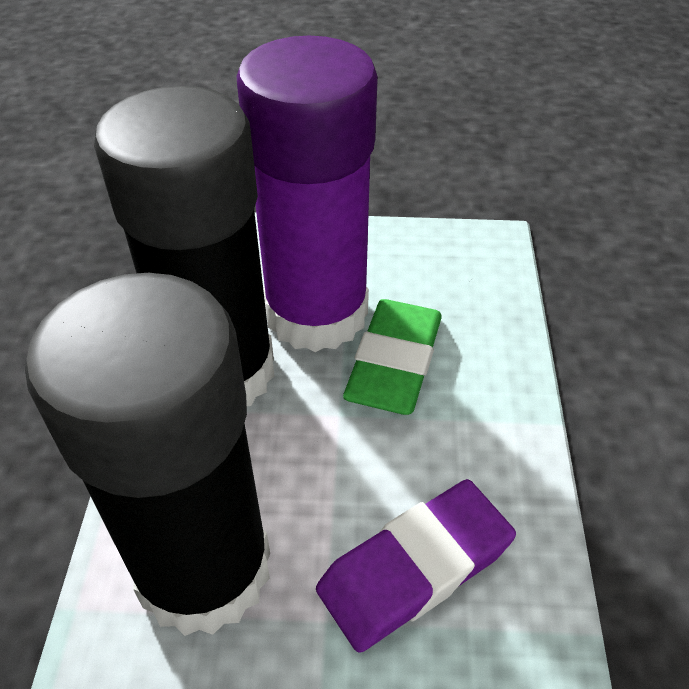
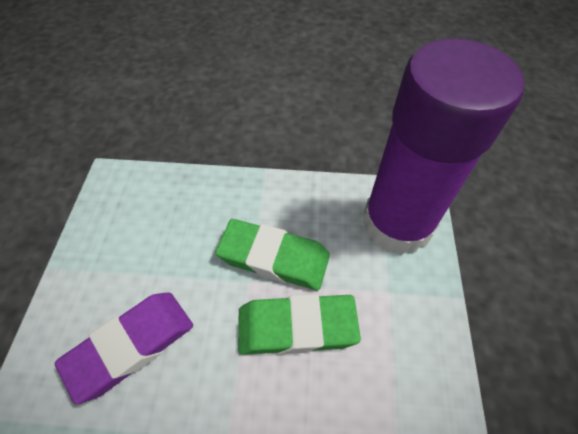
black glue stick: [25,273,270,636] [94,86,274,406] = 2 -> none = 0
green eraser: [343,299,442,415] = 1 -> [215,219,330,290] [238,294,361,355] = 2

